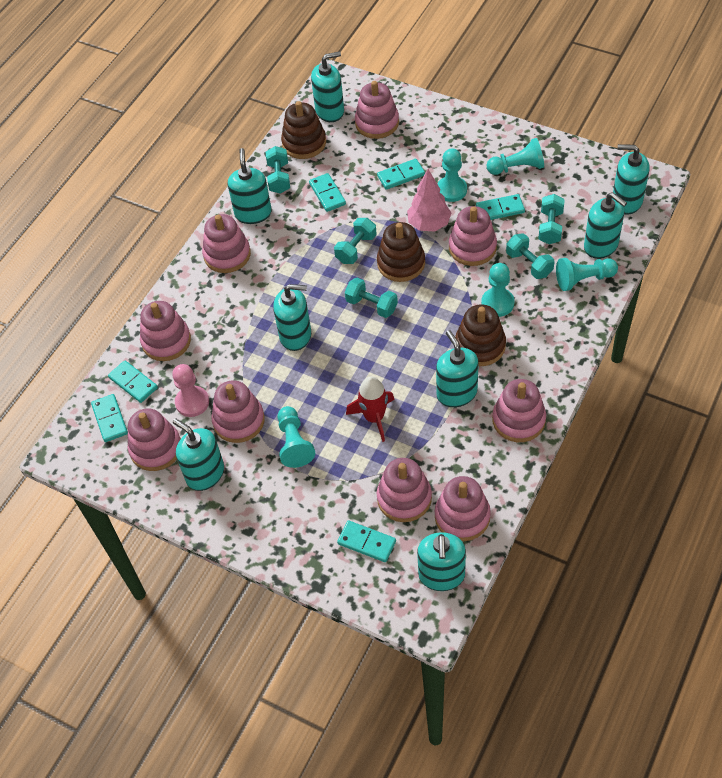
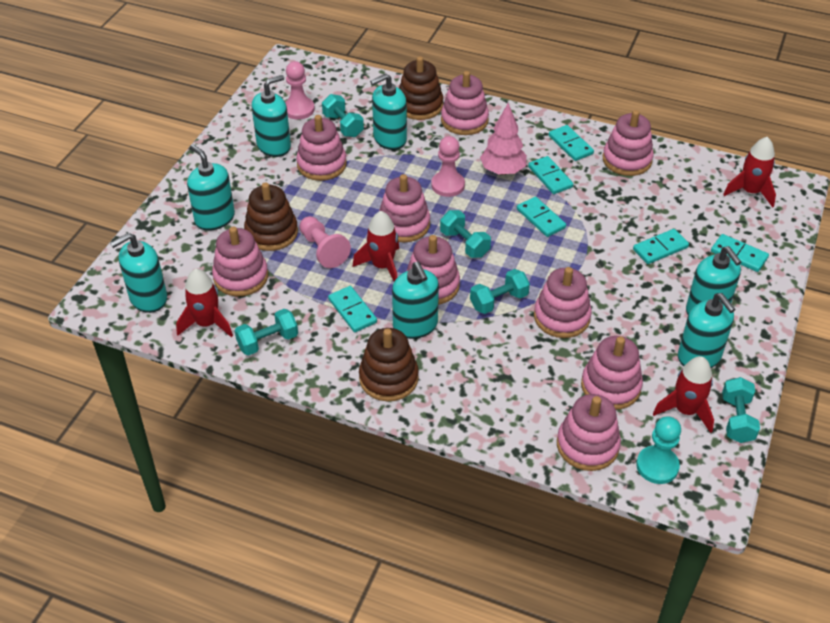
pink pawn: [172,364,209,417] = 1 -> [285,61,315,120] [299,216,351,268] [431,136,465,197] = 3
red rocket: [346,376,395,442] = 1 -> [176,269,233,337] [353,211,399,281] [653,356,714,433] [723,137,776,207] = 4
turquoise pawn: [277,406,315,468] [437,148,467,202] [481,263,515,317] [487,138,544,175] [556,258,618,291] = 5 -> [636,416,681,484] = 1
turquoise soap dispenser: [173,418,224,491] [227,148,272,224] [273,284,311,351] [311,51,344,122] [417,532,466,591] [436,330,479,407] [584,193,627,259] [613,144,649,214] = 8 -> [110,233,167,313] [187,144,235,231] [251,75,291,157] [370,73,407,150] [392,262,439,339] [678,293,736,368] [686,246,741,315] = 7

